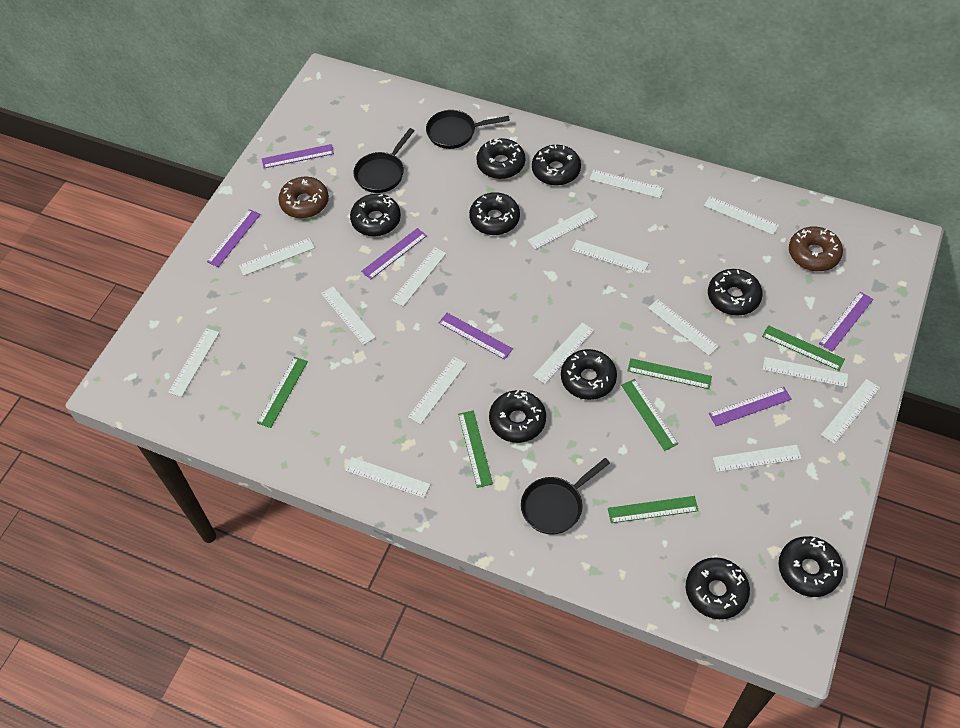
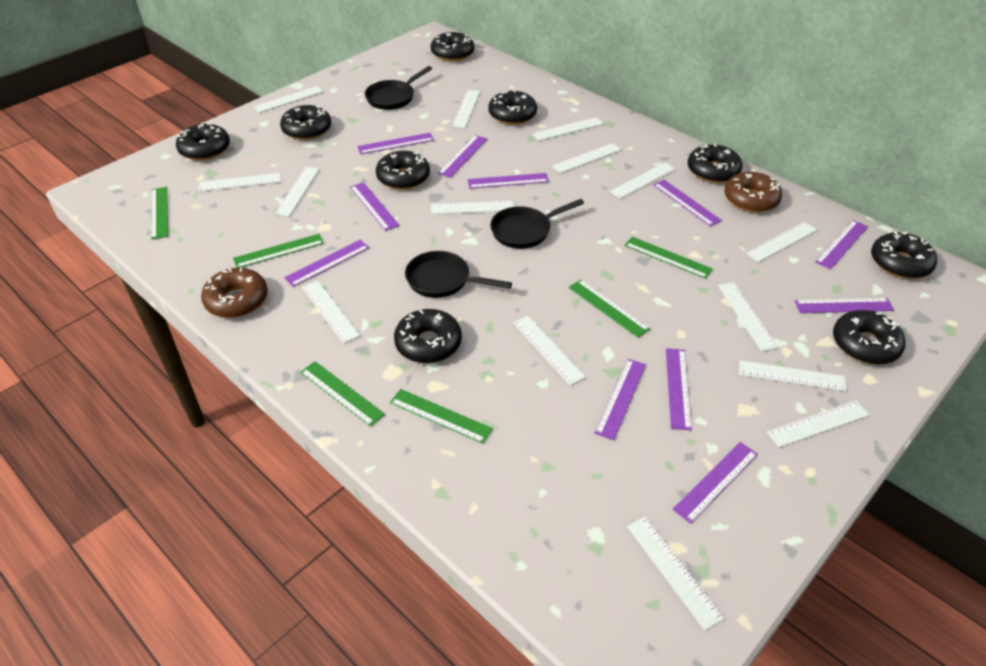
purple ruler: [207,209,261,267] [262,144,334,168] [361,228,427,280] [439,313,513,360] [709,387,792,426] [819,292,873,352] = 6 -> [284,240,369,287] [350,182,400,231] [357,133,434,154] [438,135,487,178] [468,173,549,189] [595,359,646,440] [653,180,722,227] [666,348,692,430] [672,442,758,524] [795,298,894,313] [815,220,868,270] = 11

